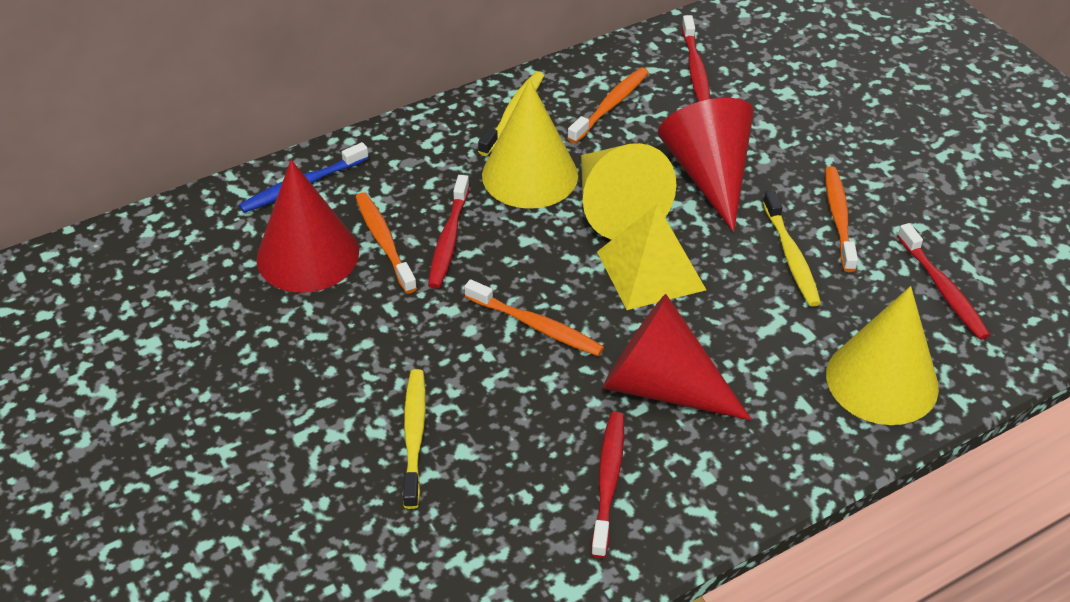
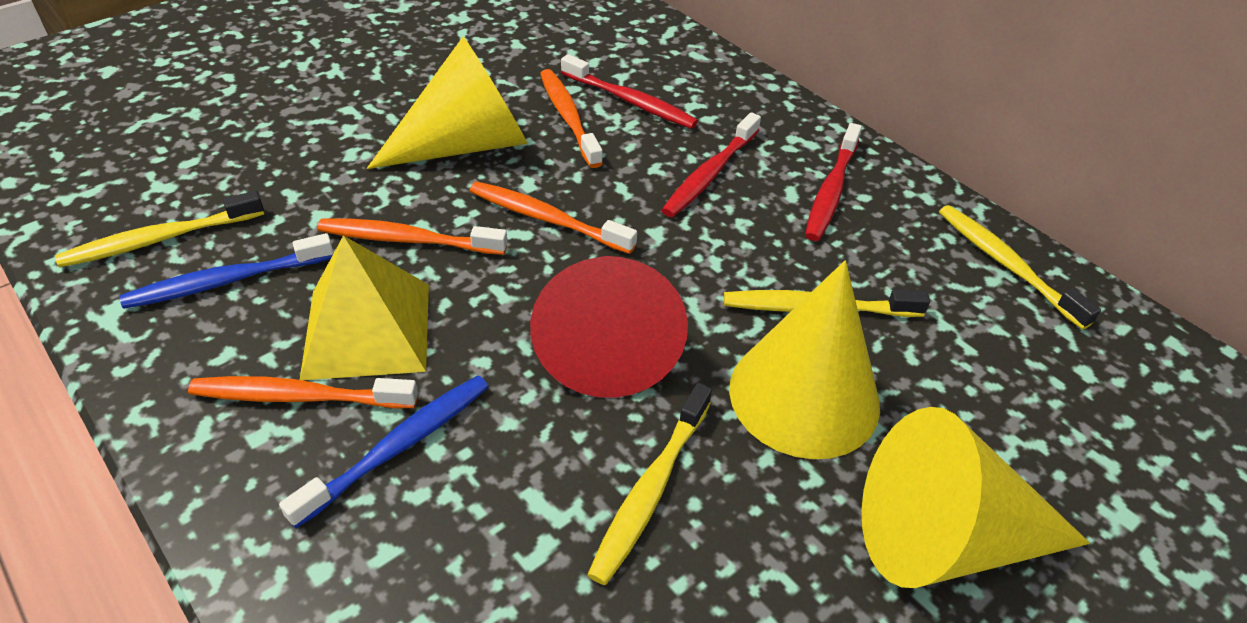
blue toothbrush: [239,142,369,213] = 1 -> [120,233,334,309] [279,375,489,528] = 2
red cone: [256,160,359,293] [602,294,752,420] [658,98,753,232] = 3 -> [530,256,688,398] = 1
red toothbrush: [428,175,470,289] [591,412,624,558] [682,15,710,102] [897,223,990,340] = 4 -> [561,54,698,129] [661,112,761,217] [805,123,862,241] = 3
yellow toothbrush: [403,369,426,509] [478,72,544,156] [763,190,821,307] = 3 -> [55,191,264,268] [587,383,712,585] [724,289,930,317] [939,205,1101,330] = 4

